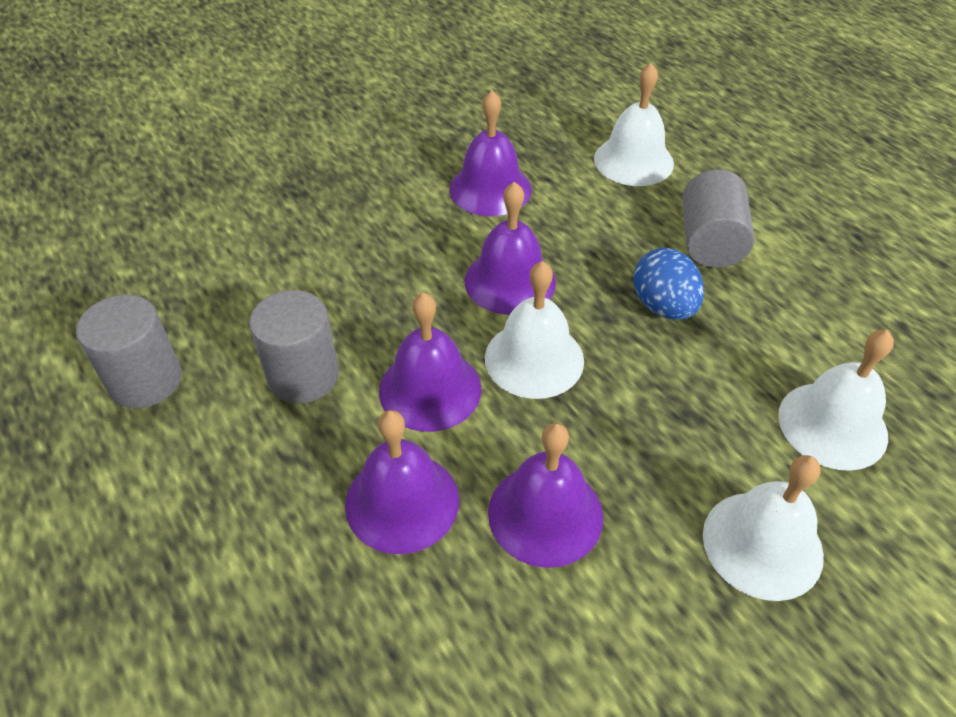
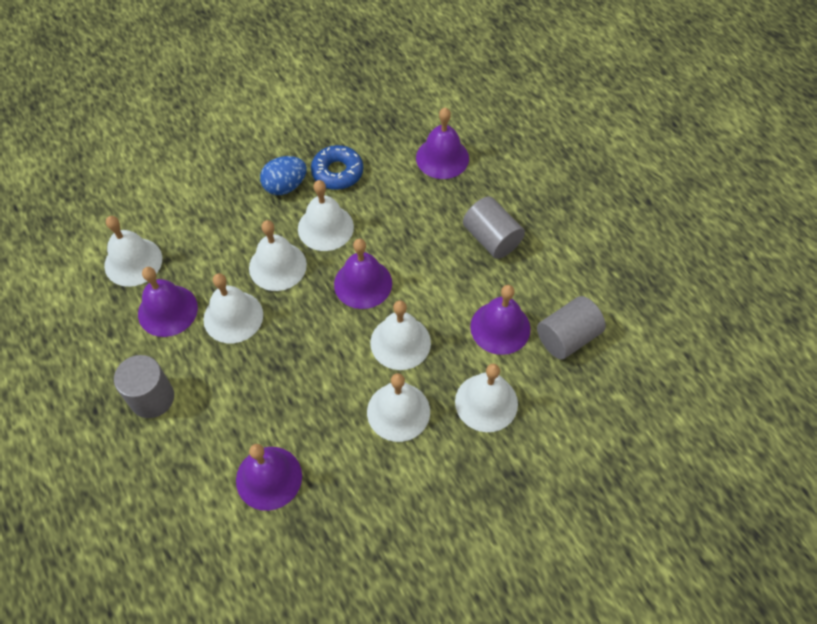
blue donut: none = 0 -> [311,145,363,190] = 1
white bell: [485,261,584,399] [594,63,674,186] [703,455,824,601] [778,330,894,471] = 4 -> [104,216,162,287] [203,273,263,343] [249,220,307,291] [298,180,354,251] [367,373,430,442] [370,300,431,370] [455,364,518,432] = 7

